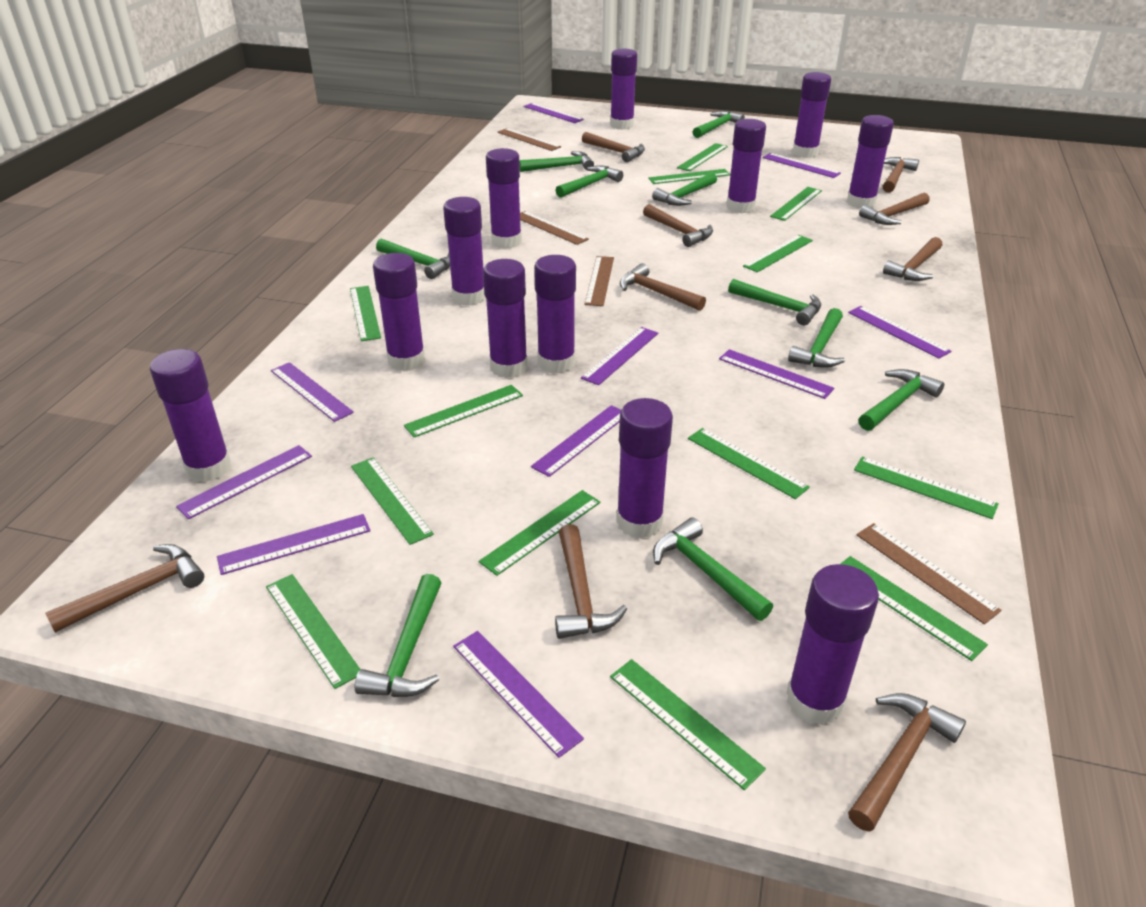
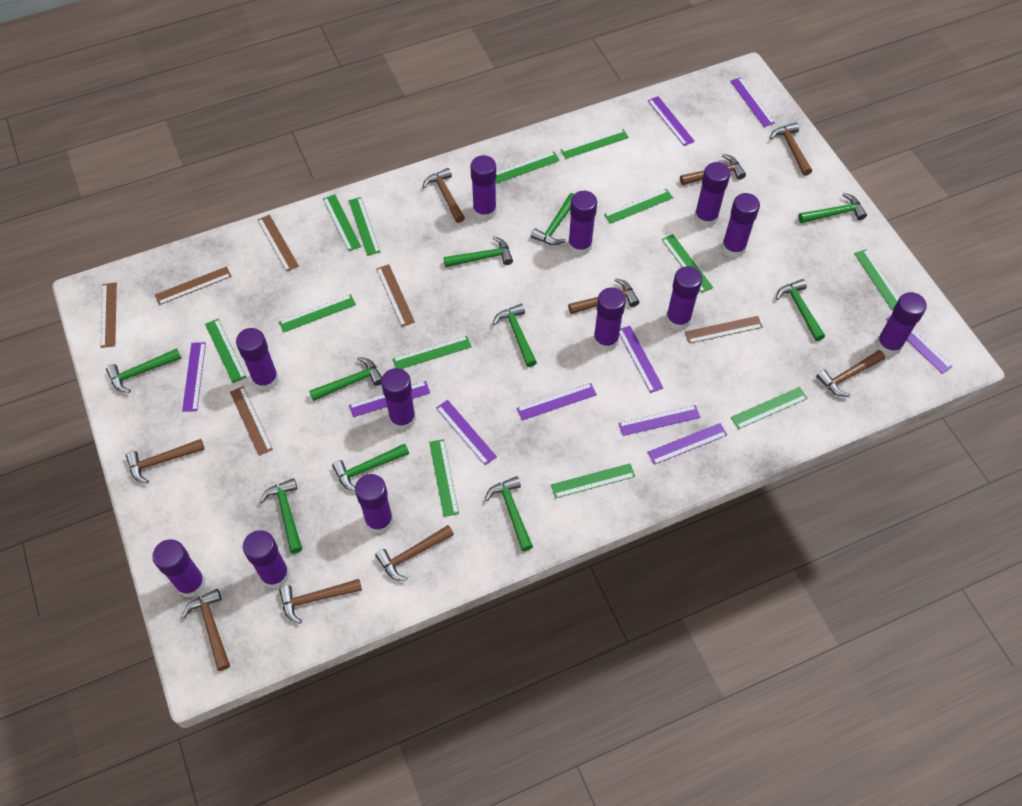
brown ruler: [497,128,561,151] [520,211,589,245] [584,256,614,306] [856,523,1002,624] = 4 -> [101,282,117,348] [155,266,232,305] [230,386,273,456] [257,215,299,272] [376,264,415,327] [685,316,763,344] = 6

